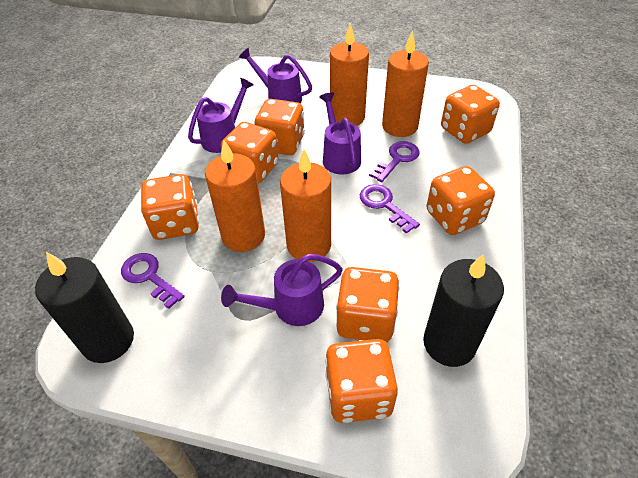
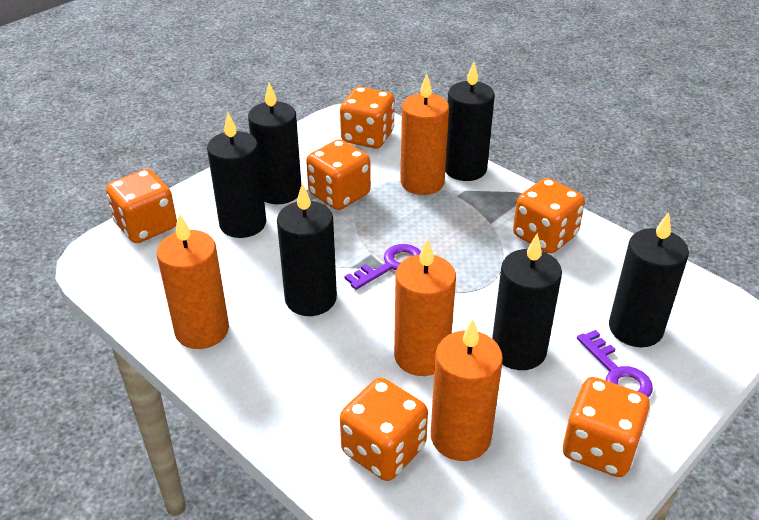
black candle: [35,252,134,363] [423,254,504,367] = 2 -> [207,113,266,238] [248,83,301,204] [277,183,337,316] [445,62,495,181] [492,233,562,370] [609,212,689,347] = 6
orange dice: [141,174,199,240] [221,122,279,184] [254,99,305,155] [325,339,398,423] [336,267,400,342] [426,166,495,235] [441,85,500,144] = 7 -> [106,169,177,243] [306,139,371,210] [340,87,395,149] [340,378,428,481] [513,178,585,254] [563,377,650,477] = 6
purple key: [121,253,185,309] [360,184,420,234] [369,141,420,182] = 3 -> [345,244,421,290] [577,330,653,397] = 2
purple watering can: [188,78,254,153] [221,254,343,326] [239,48,312,103] [319,92,361,174] = 4 -> none = 0

